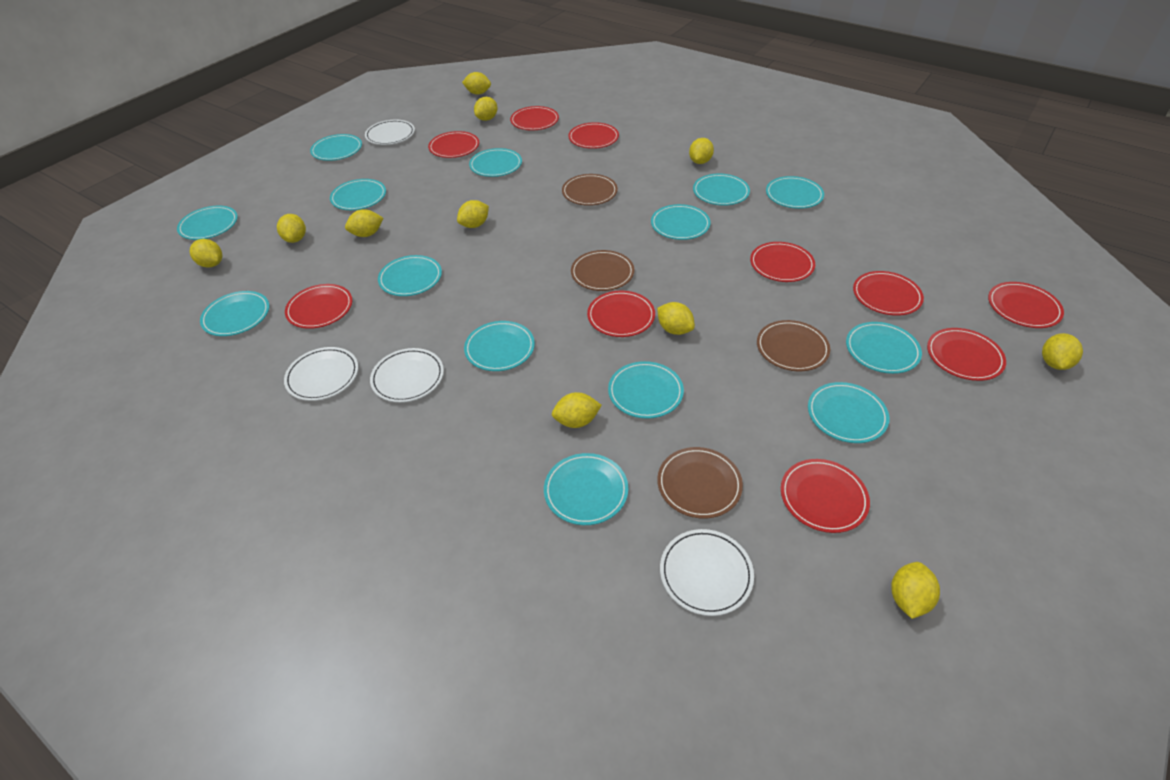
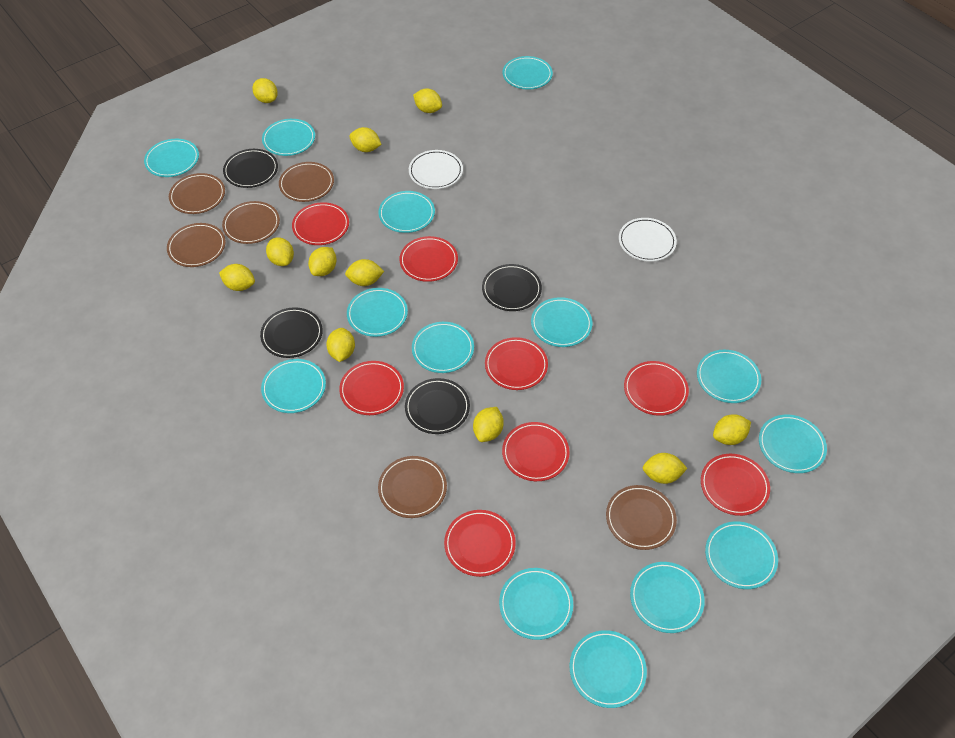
black plate: none = 0 -> [223,149,278,188] [260,307,323,358] [405,378,470,434] [482,264,542,311] = 4
brown plate: [562,174,618,206] [571,250,634,291] [657,447,743,519] [757,320,830,371] = 4 -> [167,223,226,267] [169,173,225,214] [222,201,280,244] [279,162,334,202] [378,456,447,518] [606,485,677,550] = 6
red plate: [285,284,353,329] [428,131,479,158] [510,106,559,130] [568,122,619,149] [587,291,655,337] [750,242,815,282] [781,459,870,533] [853,271,924,316] [927,328,1006,381] [988,282,1064,328] = 10 -> [292,202,349,245] [339,361,404,415] [399,236,458,282] [444,510,516,577] [485,337,548,390] [502,422,570,481] [624,361,689,416] [701,454,770,516] = 8
white plate: [284,347,358,401] [365,120,415,145] [370,348,444,402] [660,529,754,616] = 4 -> [409,150,463,189] [619,218,677,262] = 2

